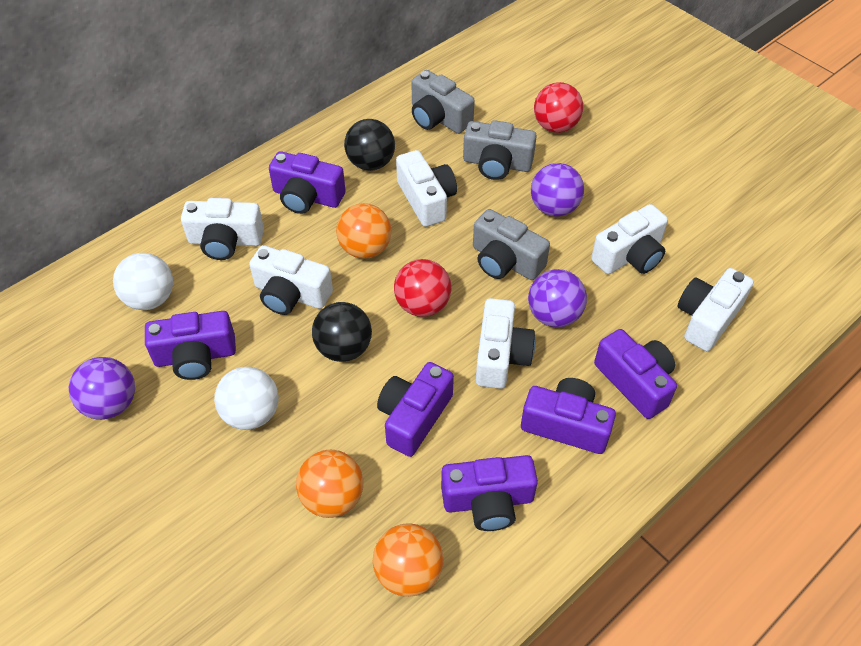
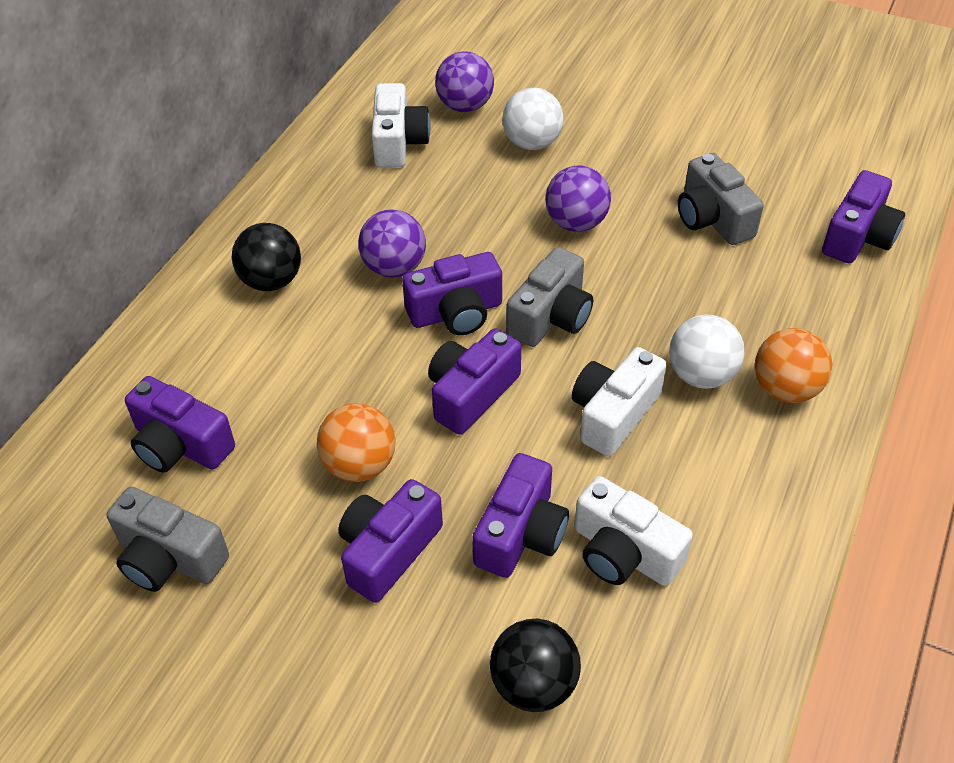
orange ball: [296,450,363,518] [336,203,391,259] [373,523,443,597] = 3 -> [317,403,395,482] [755,328,832,403] = 2
red ball: [394,259,452,317] [534,82,583,133] = 2 -> none = 0
white camera: [181,198,264,260] [249,245,333,315] [396,150,457,227] [476,298,535,389] [591,204,668,274] [678,268,754,351] = 6 -> [372,83,430,168] [572,347,667,456] [574,476,693,586] = 3

